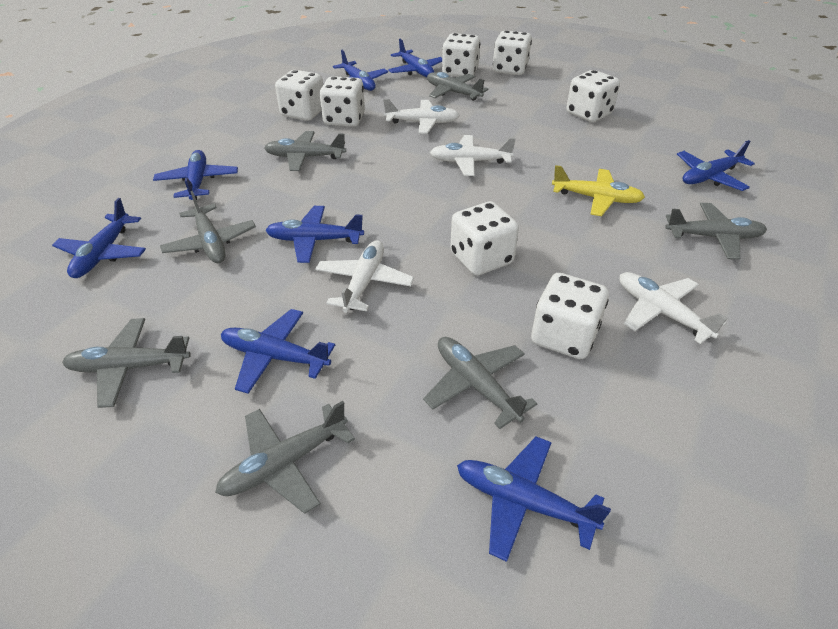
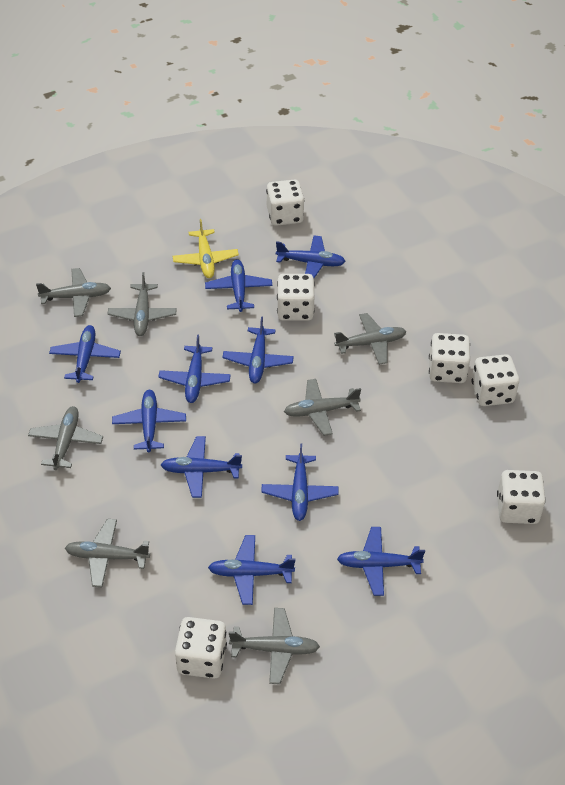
blue plane: [52,198,146,278] [153,150,238,200] [221,309,335,394] [265,206,364,263] [333,50,388,91] [388,39,442,77] [457,436,611,562] [677,140,755,191] = 8 -> [49,325,121,383] [112,390,186,452] [158,334,231,403] [161,436,242,498] [205,259,272,312] [208,535,295,605] [222,316,294,383] [261,443,339,521] [276,235,346,278] [337,527,425,596] = 10
white dice: [275,70,323,121] [320,76,365,127] [442,33,480,77] [450,201,519,276] [493,31,532,75] [531,273,609,359] [566,70,620,122] = 7 -> [175,617,227,679] [266,180,304,226] [277,274,315,321] [429,333,470,383] [471,354,519,406] [497,470,546,524] = 6
white plane: [315,240,414,313] [383,99,460,134] [430,135,516,176] [620,272,727,344] = 4 -> none = 0

